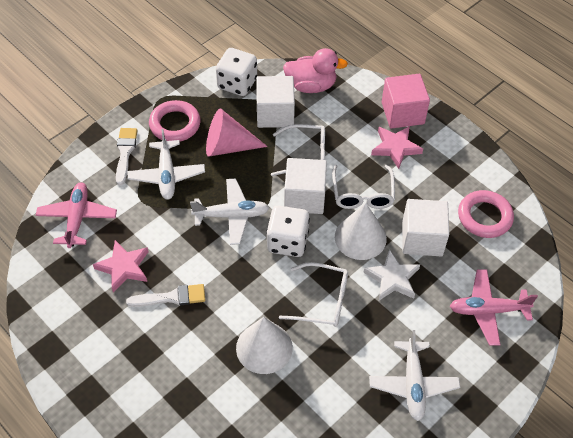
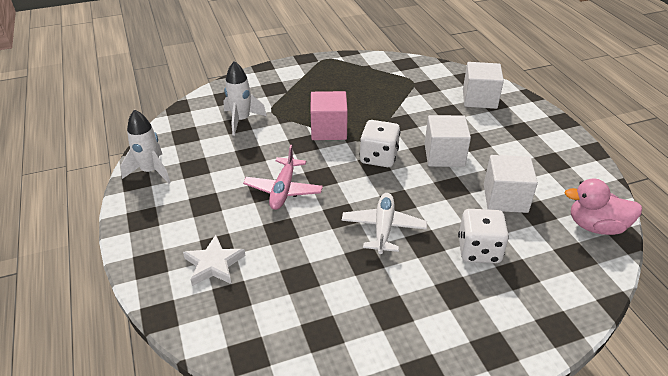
pink cone: [206,108,268,157] = 1 -> none = 0
pink plane: [35,182,117,248] [450,269,538,346] = 2 -> [243,145,323,210] = 1
pink ring: [149,100,201,141] [458,190,514,238] = 2 -> none = 0
pink star: [93,240,148,292] [371,126,423,169] = 2 -> none = 0
white brush: [116,128,138,185] [126,284,206,307] = 2 -> none = 0
white cone: [236,317,293,374] [335,203,387,260] = 2 -> none = 0
white glasses: [271,124,325,176] [279,262,348,327] [332,165,395,209] = 3 -> none = 0
white plane: [127,129,205,200] [190,178,269,245] [369,330,460,421] = 3 -> [342,193,427,254] = 1
white rocket: none = 0 -> [120,110,171,184] [224,61,267,136] = 2

